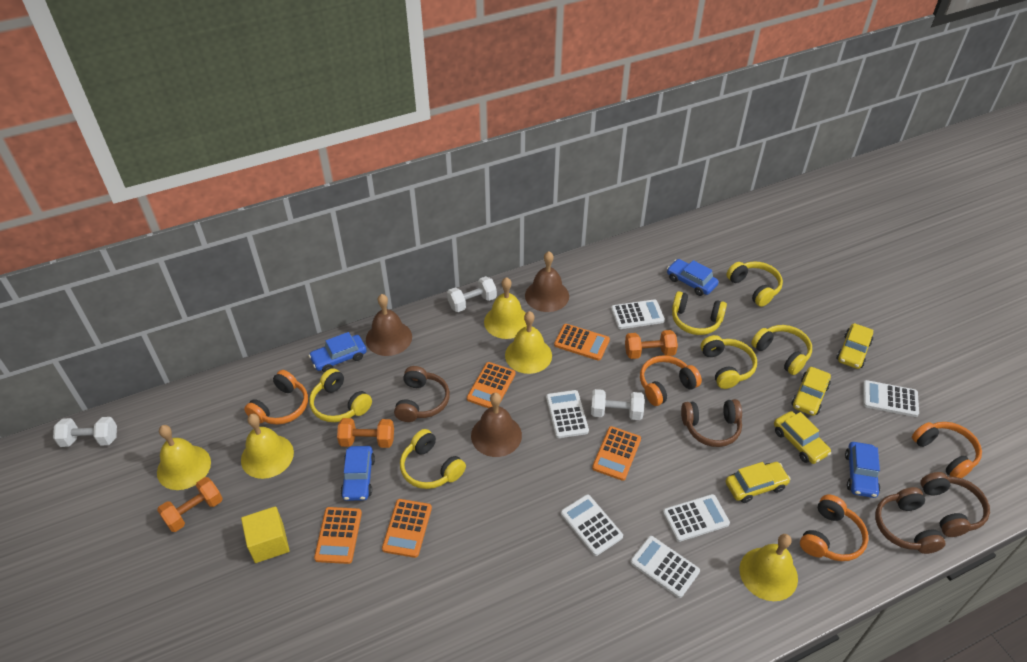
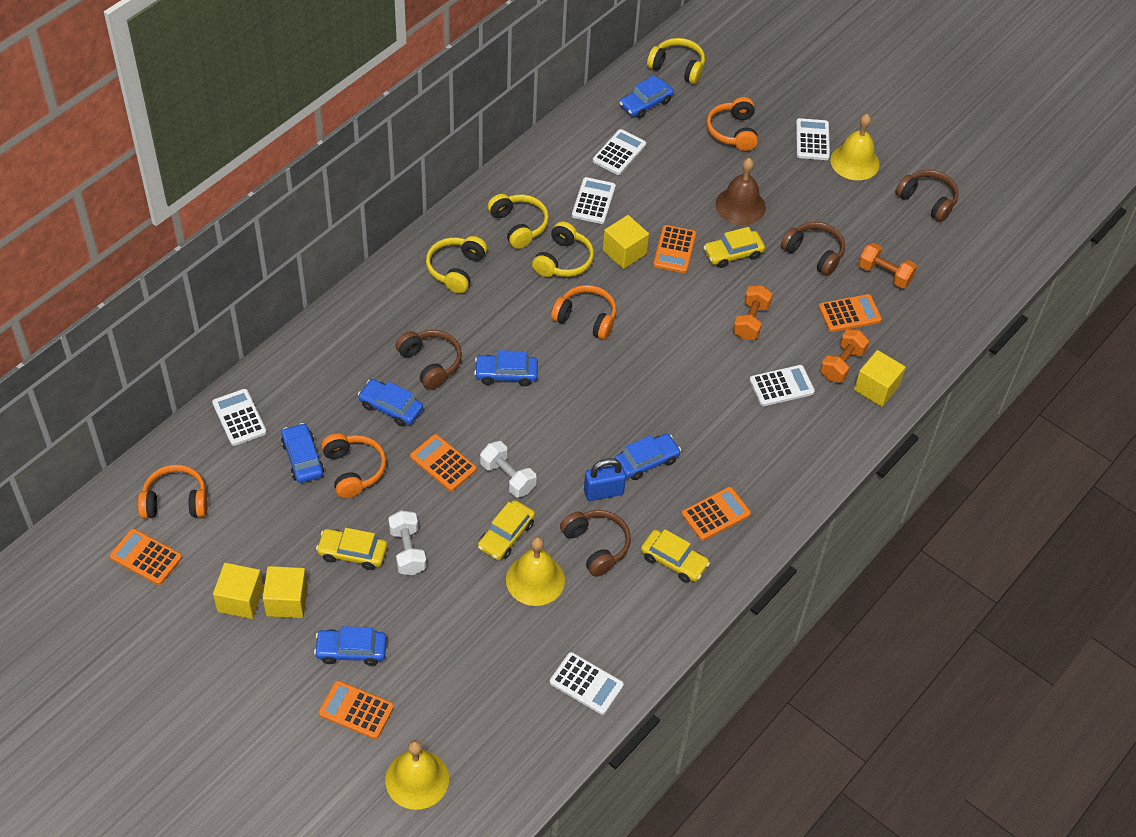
blue car: [309,332,367,373] [340,446,375,501] [667,259,719,296] [845,442,880,498] = 4 -> [281,423,324,483] [314,626,387,666] [358,379,423,426] [474,350,538,386] [615,434,681,480] [619,75,674,118] = 6
blue padlock: none = 0 -> [584,458,626,501] = 1
brown bell: [366,294,412,356] [471,393,522,457] [525,251,569,312] = 3 -> [715,158,766,225] = 1
orange calculator: [314,507,362,564] [382,499,432,558] [467,362,515,408] [554,324,610,361] [592,426,641,481] = 5 -> [109,528,182,585] [318,681,394,739] [410,434,477,491] [653,225,696,273] [682,487,751,541] [819,294,882,332] = 6
white dumbbell: [53,417,117,447] [447,276,497,312] [591,389,645,420] = 3 -> [388,510,426,575] [480,441,536,498] = 2
yellow bell: [157,425,211,490] [241,414,294,479] [484,277,527,339] [505,311,552,374] [739,534,798,601] = 5 -> [385,740,449,810] [506,537,565,606] [830,114,880,180] = 3
yellow cube: [241,506,290,563] = 1 -> [213,563,264,619] [263,566,308,618] [603,215,649,269] [854,350,906,407] = 4
yellow headphones: [309,368,372,422] [400,429,466,489] [672,291,727,335] [701,335,757,389] [726,261,783,307] [751,325,812,375] = 6 -> [426,236,487,293] [488,194,549,249] [532,221,594,277] [647,38,705,84] = 4

